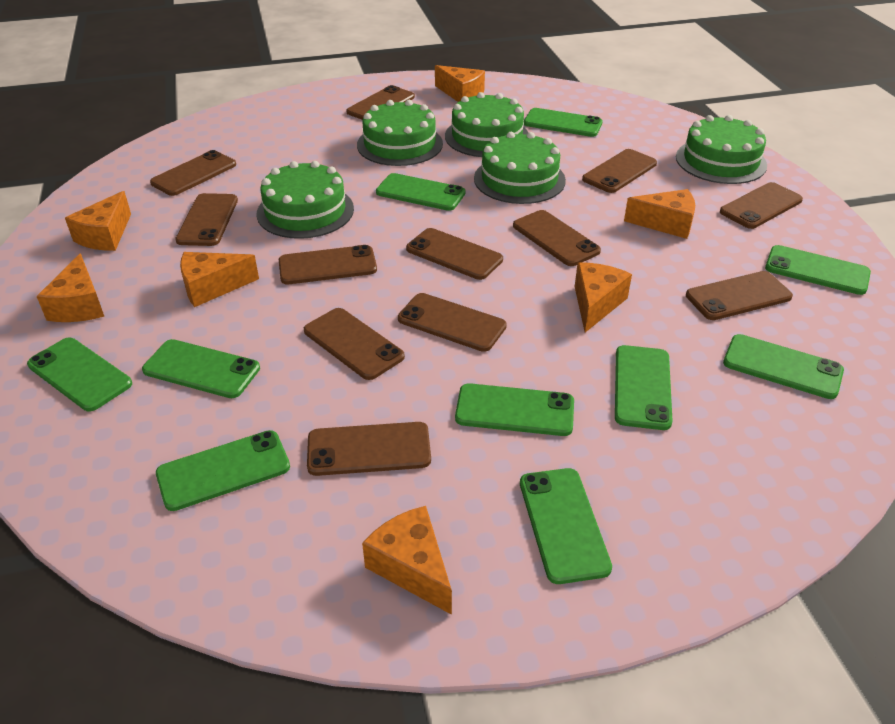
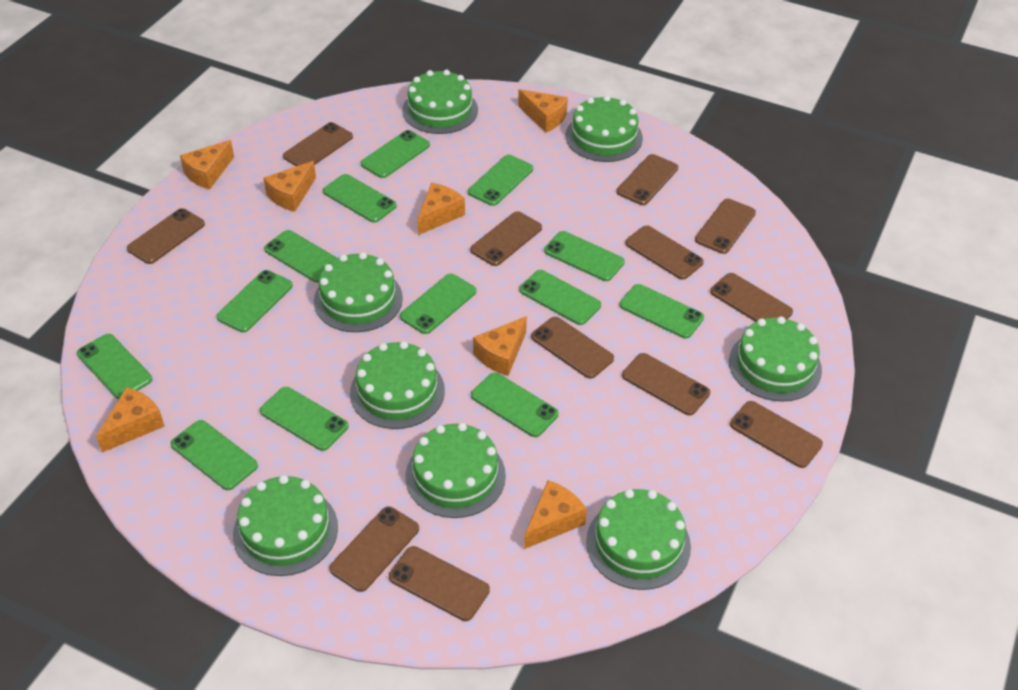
green cake: [256,161,354,239] [357,100,443,166] [445,92,529,157] [474,132,566,204] [676,115,767,184] = 5 -> [233,475,338,576] [314,252,403,332] [350,341,445,429] [402,70,478,134] [406,423,506,518] [566,95,643,162] [586,489,691,590] [729,316,822,402] = 8
green phone: [27,338,132,412] [142,339,260,398] [156,430,290,511] [376,173,466,211] [455,383,574,436] [520,468,612,584] [524,108,603,137] [615,345,673,430] [723,334,844,399] [765,245,871,295] = 10 -> [77,334,152,399] [171,420,258,490] [216,270,293,332] [260,387,348,451] [264,230,337,283] [323,174,397,223] [360,130,430,178] [400,274,476,334] [468,155,533,206] [471,372,559,437] [519,270,601,325] [544,231,625,281] [620,284,704,339] = 13

